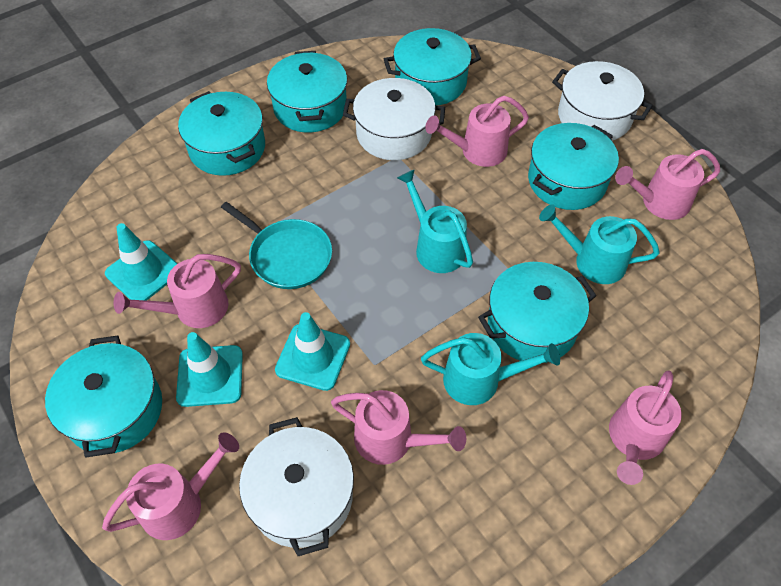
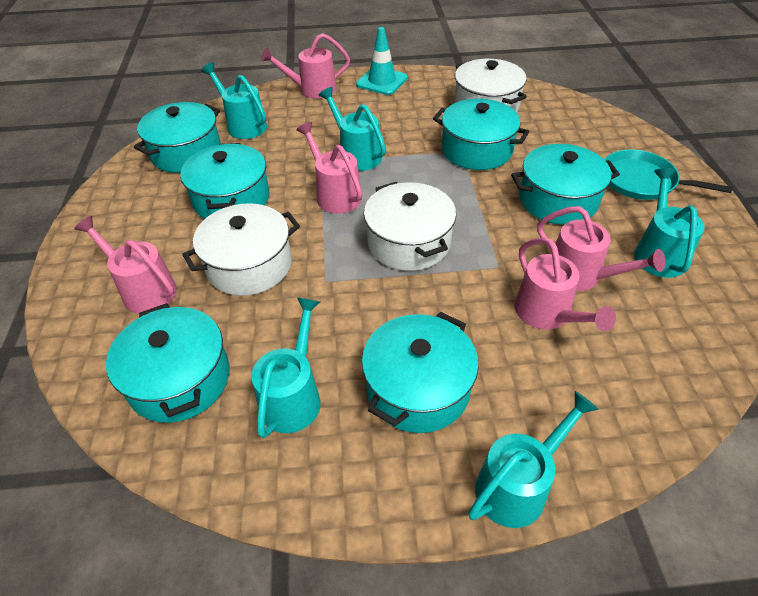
pink watering can: [102,432,239,540] [114,254,241,328] [331,390,466,465] [425,96,529,167] [609,370,682,485] [615,149,720,220] = 6 -> [74,216,177,314] [261,33,350,99] [296,122,362,214] [515,237,616,331] [537,206,666,291] = 5
turquoise traffic cone: [105,223,178,301] [176,332,243,407] [275,312,350,391] = 3 -> [356,27,408,95] = 1
turquoise watering can: [397,169,473,273] [421,333,560,405] [539,204,660,284] = 3 -> [201,62,267,139] [251,297,321,438] [319,87,386,171] [468,391,599,528] [634,168,705,278] = 5

